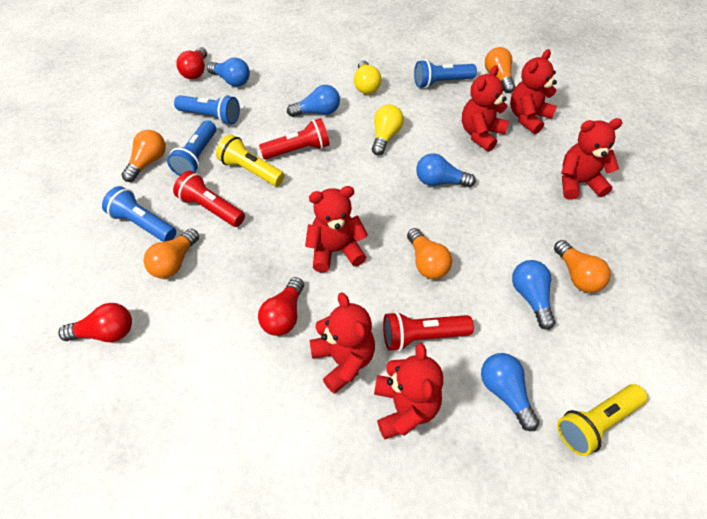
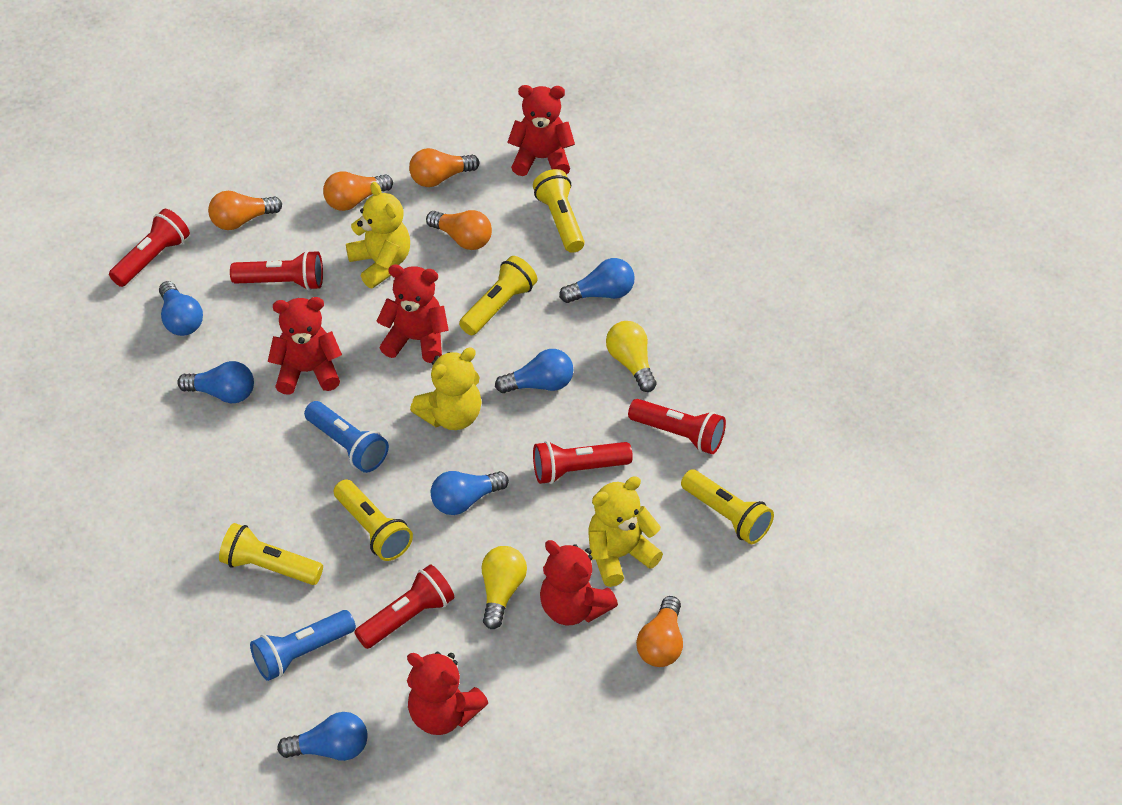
blue flashlight: [102,186,176,242] [167,120,216,176] [174,95,240,125] [414,59,477,88] = 4 -> [250,610,356,681] [304,401,389,473] = 2
blue light bulb: [207,58,250,87] [287,85,340,117] [416,153,476,187] [481,353,540,431] [512,260,555,330] = 5 -> [159,281,203,336] [177,361,254,403] [277,712,368,761] [431,471,509,515] [495,349,574,393] [559,258,635,303] = 6
red flashlight: [173,171,245,227] [259,118,330,159] [383,311,474,351] = 3 -> [109,209,190,287] [230,250,323,290] [354,564,455,649] [533,441,633,484] [628,399,726,454] = 5
red light bulb: [58,303,132,342] [176,47,207,79] [258,277,304,336] = 3 -> none = 0
red teddy bear: [305,186,368,273] [309,292,375,394] [374,343,443,439] [462,65,509,152] [510,49,557,134] [561,118,622,200] = 6 -> [268,297,342,395] [376,265,449,363] [407,652,488,735] [507,85,575,176] [540,540,618,625] = 5
yellow flashlight: [216,134,285,186] [557,384,648,456] = 2 -> [219,523,323,585] [334,479,413,561] [459,256,537,335] [533,169,585,253] [681,469,774,544] = 5
yellow teddy bear: none = 0 -> [346,182,410,288] [410,348,481,430] [588,476,663,587] = 3

